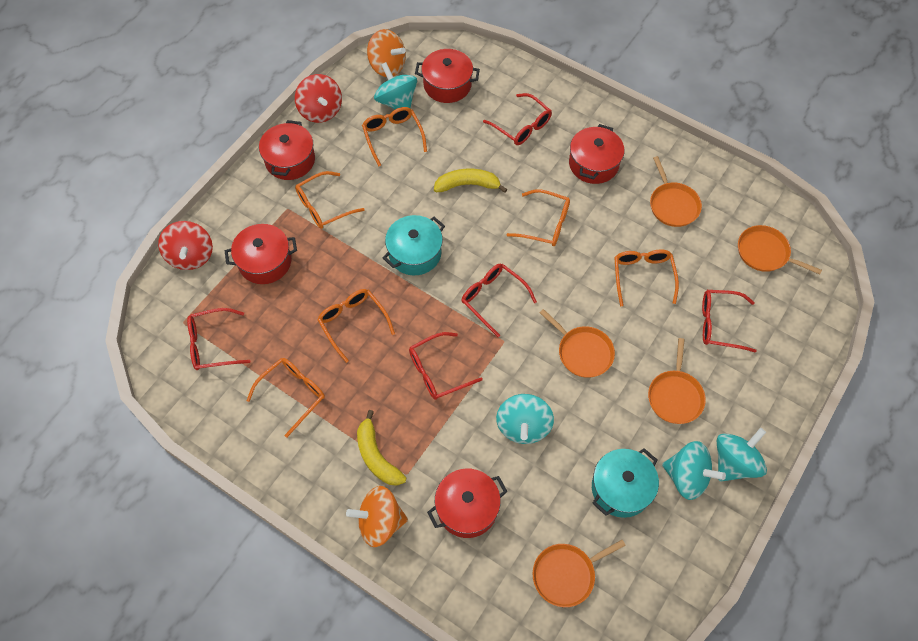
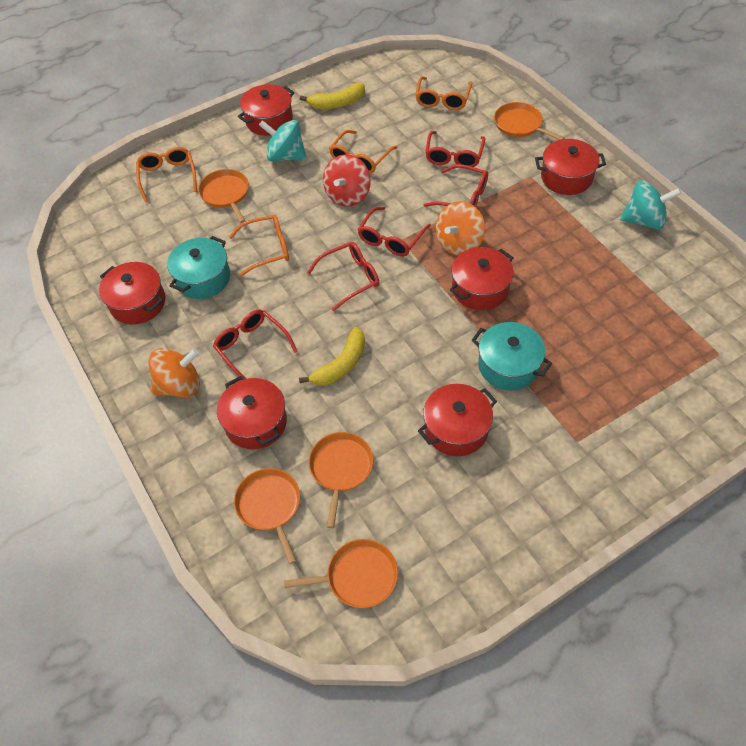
orange glasses: [246,358,325,437] [295,171,365,229] [317,289,395,363] [362,107,427,166] [507,189,570,246] [614,250,679,306] = 6 -> [136,147,197,202] [229,214,289,277] [329,130,398,174] [415,76,472,110] = 4
red pot: [225,224,297,284] [259,120,315,180] [415,49,480,103] [427,469,507,538] [569,124,624,184] = 5 -> [99,262,166,325] [217,376,287,449] [238,84,295,136] [418,384,497,456] [450,247,514,310] [535,139,606,195] = 6
red spinning top: [158,221,213,270] [295,74,342,123] = 2 -> [323,154,371,207] = 1
turquoise spinning top: [374,62,417,109] [496,394,554,444] [662,441,726,500] [717,428,767,482] = 4 -> [259,120,307,161] [620,181,681,230] = 2

